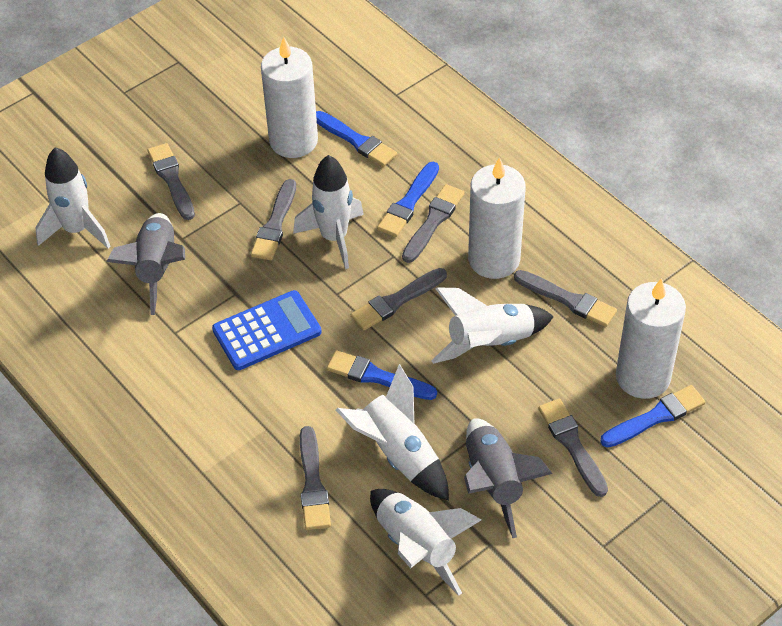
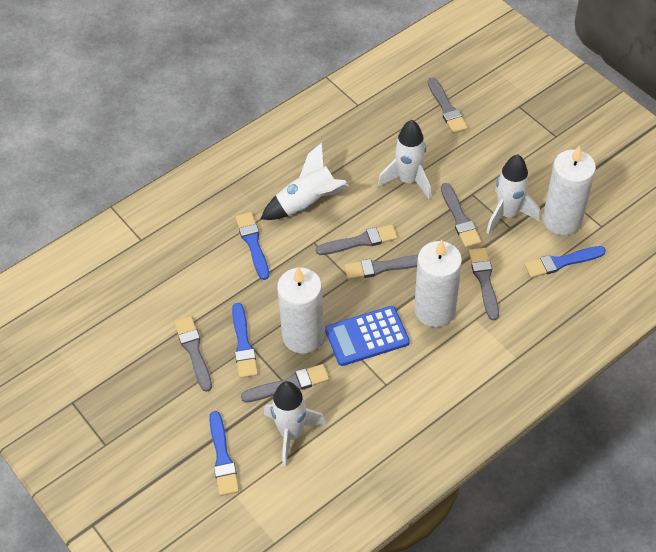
grey rocket: [106,213,185,315] [464,418,553,538] = 2 -> none = 0
white rocket: [35,147,110,248] [293,155,364,269] [336,364,449,500] [370,489,481,595] [432,287,554,364] = 5 -> [261,143,349,220] [264,381,326,467] [378,120,431,200] [486,154,540,234] = 4

